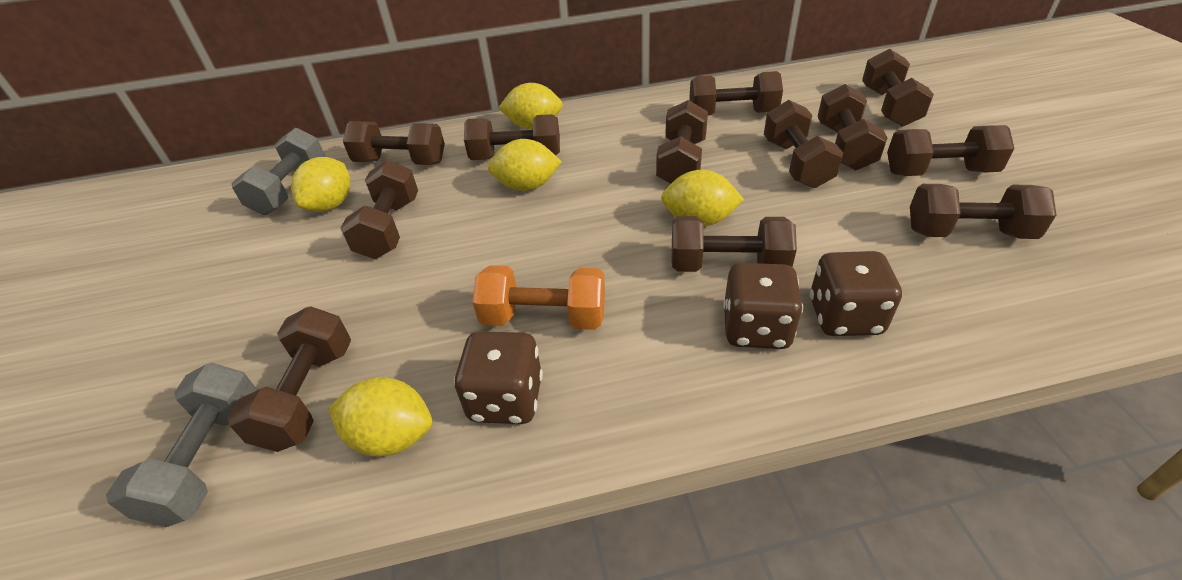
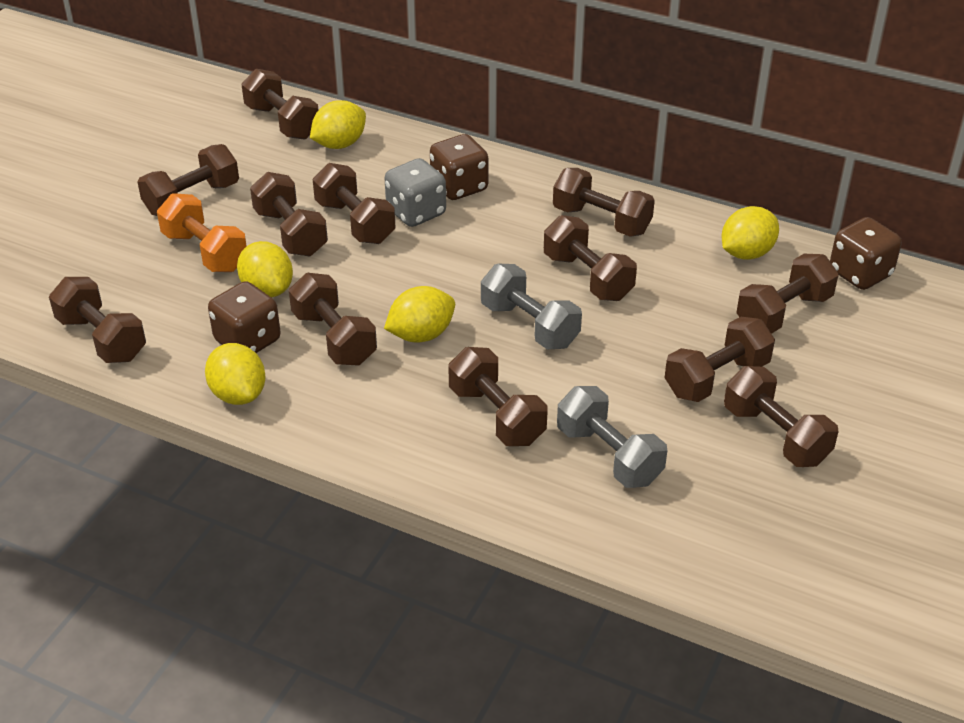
grey dice: none = 0 -> [385,158,446,227] = 1

